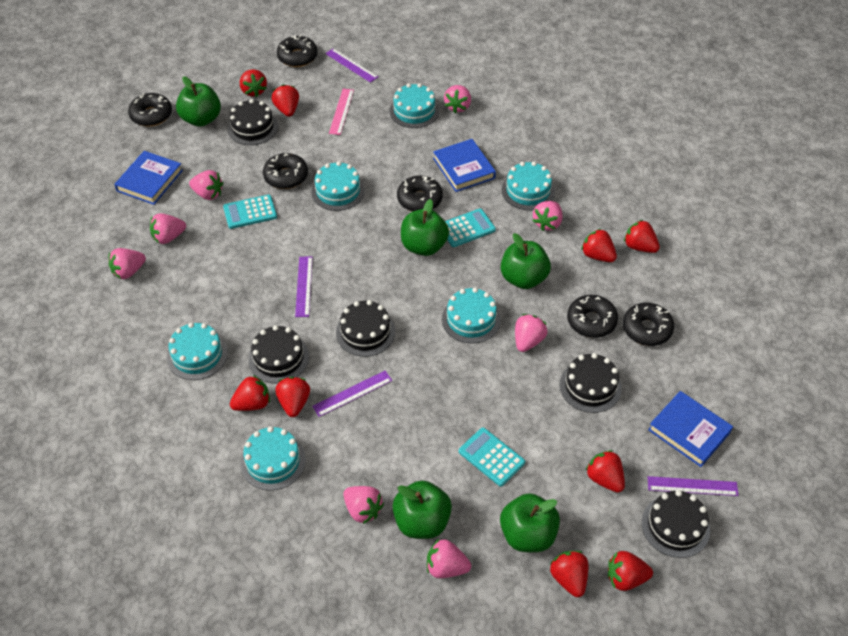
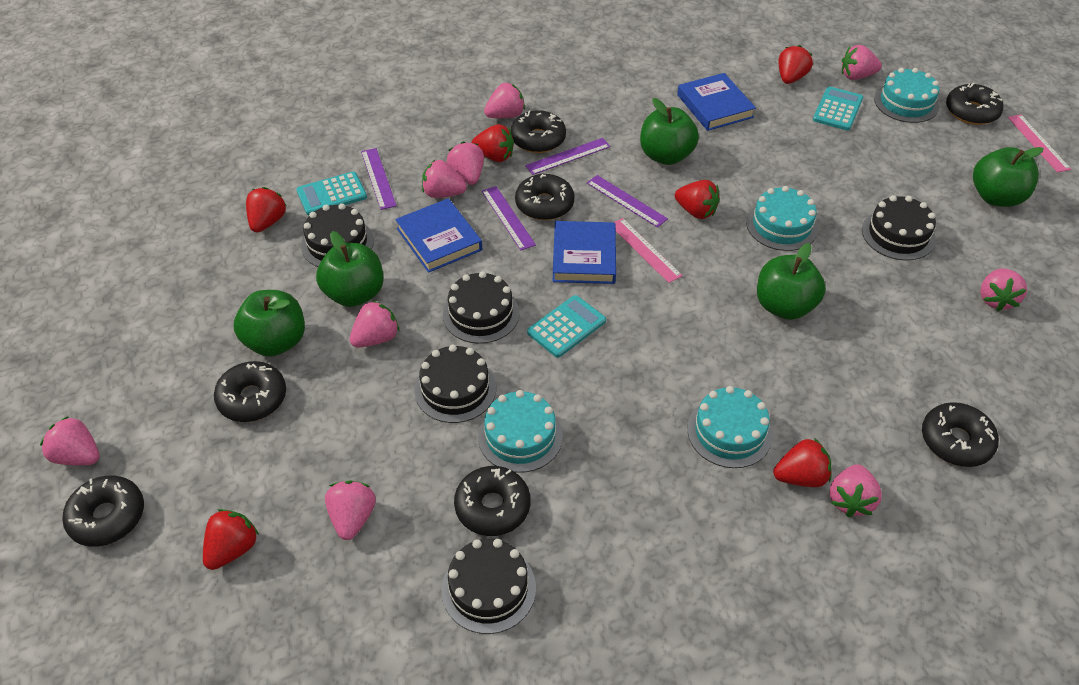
black donut: [128,93,172,126] [263,153,308,189] [277,35,318,67] [397,176,443,212] [567,295,618,338] [623,302,674,346] = 6 -> [62,475,144,547] [214,361,286,422] [454,466,530,536] [511,110,566,153] [515,174,575,220] [922,402,999,467] [946,83,1004,125] = 7
pink ruler: [329,89,354,135] = 1 -> [615,218,683,283] [1008,114,1071,173] = 2
pink strawberry: [109,248,146,279] [150,213,186,244] [189,170,223,200] [343,486,384,524] [427,538,471,578] [444,85,471,113] [515,314,547,352] [532,201,563,231] = 8 -> [40,416,99,466] [325,480,376,540] [350,300,399,348] [422,160,467,198] [447,142,484,185] [484,82,525,118] [829,464,882,517] [842,45,882,80] [980,268,1027,311] = 9
red strawberry: [230,375,270,411] [240,69,267,97] [271,84,299,117] [275,377,310,417] [550,551,588,597] [581,228,617,262] [586,450,625,493] [608,551,653,591] [624,220,660,253] = 9 -> [203,509,259,570] [246,187,287,232] [471,124,514,162] [675,180,720,219] [773,438,831,487] [778,45,813,84] = 6
turquoise cake: [167,322,228,380] [241,426,306,491] [311,161,365,211] [390,83,439,128] [442,287,501,344] [502,162,555,210] = 6 -> [478,390,563,473] [687,386,772,468] [746,186,818,251] [874,68,939,123] = 4

